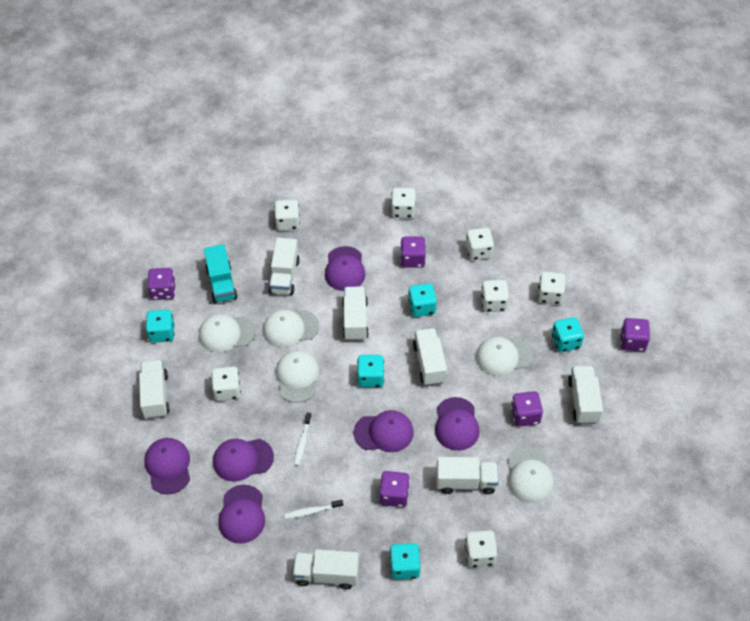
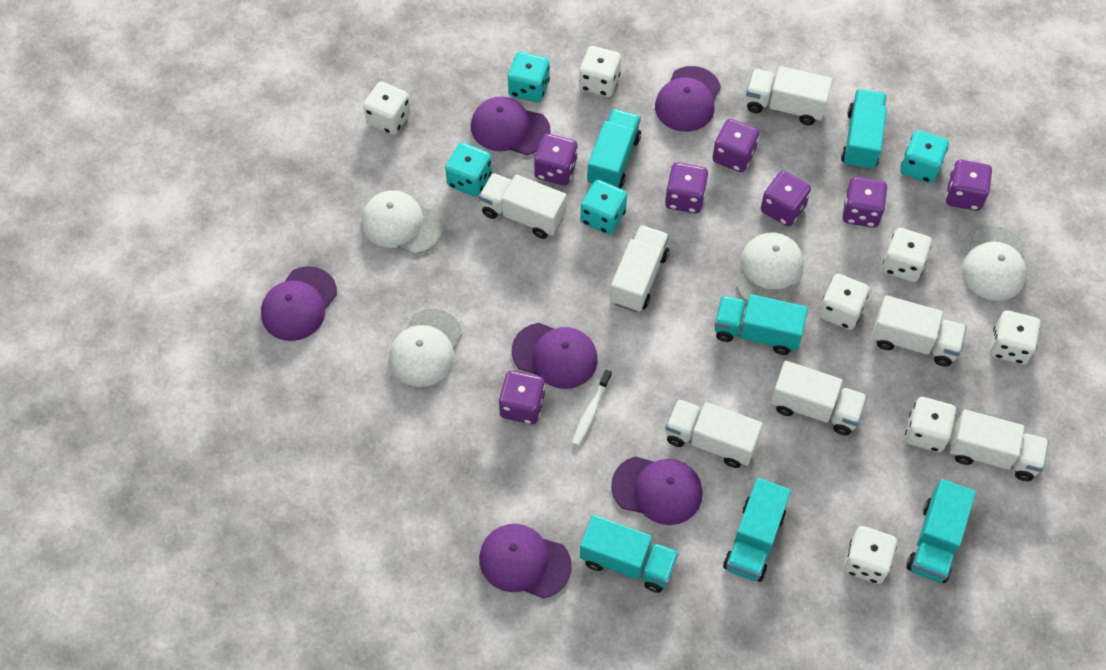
purple dice: [147,268,176,300] [379,471,410,507] [400,237,426,268] [511,391,543,427] [620,318,650,352] = 5 -> [499,371,545,424] [534,133,578,186] [665,162,708,213] [712,119,759,172] [761,171,811,226] [843,177,887,228] [946,160,992,211] = 7
turquoise dice: [146,309,174,343] [357,355,384,388] [390,543,420,580] [408,283,437,317] [552,317,584,352] = 5 -> [445,143,492,196] [508,52,550,102] [580,180,627,235] [900,130,949,183] = 4
turquoise truck: [204,244,237,303] = 1 -> [580,515,679,593] [587,109,641,188] [715,294,808,355] [723,478,791,582] [841,89,887,171] [907,479,976,583] = 6
white cap: [199,314,255,352] [263,309,319,348] [276,350,319,403] [476,337,533,376] [507,447,554,503] = 5 -> [362,190,443,254] [389,309,462,387] [736,232,804,302] [962,226,1027,301] = 4
white toothbrush: [284,500,343,519] [294,412,312,466] = 2 -> [572,369,612,446] = 1

